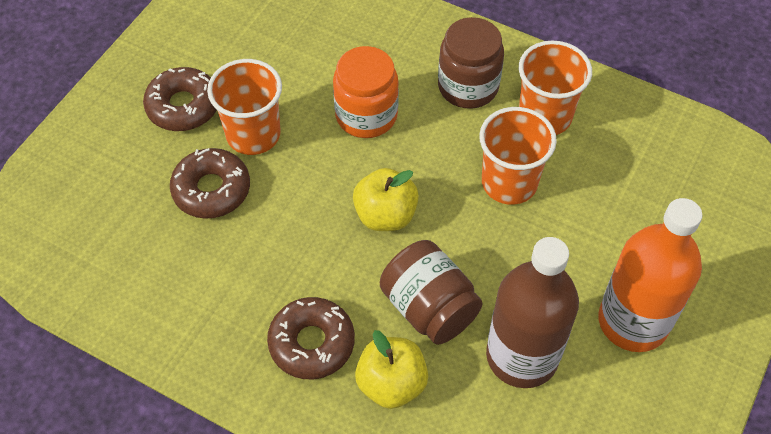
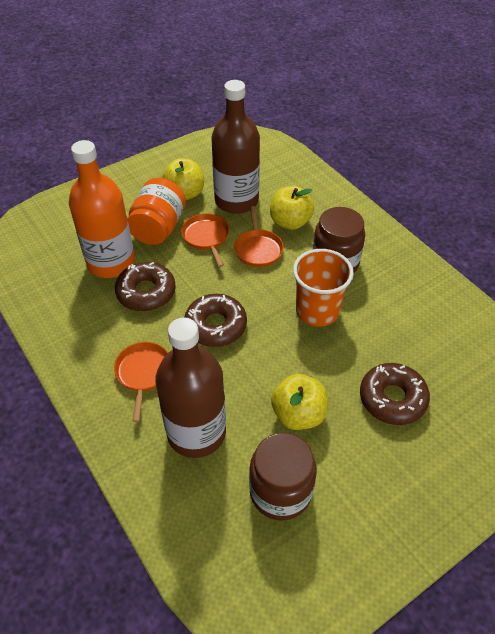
brown bottle: [486,237,579,388] = 1 -> [155,317,226,458] [211,80,260,214] = 2
orange cup: [207,59,282,155] [479,107,557,205] [519,40,592,135] = 3 -> [293,249,354,327] = 1
orange pan: none = 0 -> [114,342,168,422] [181,213,229,267] [234,206,284,267] = 3
yellow apple: [353,168,419,231] [355,330,428,409] = 2 -> [162,158,204,200] [270,186,314,230] [271,374,328,430] = 3

